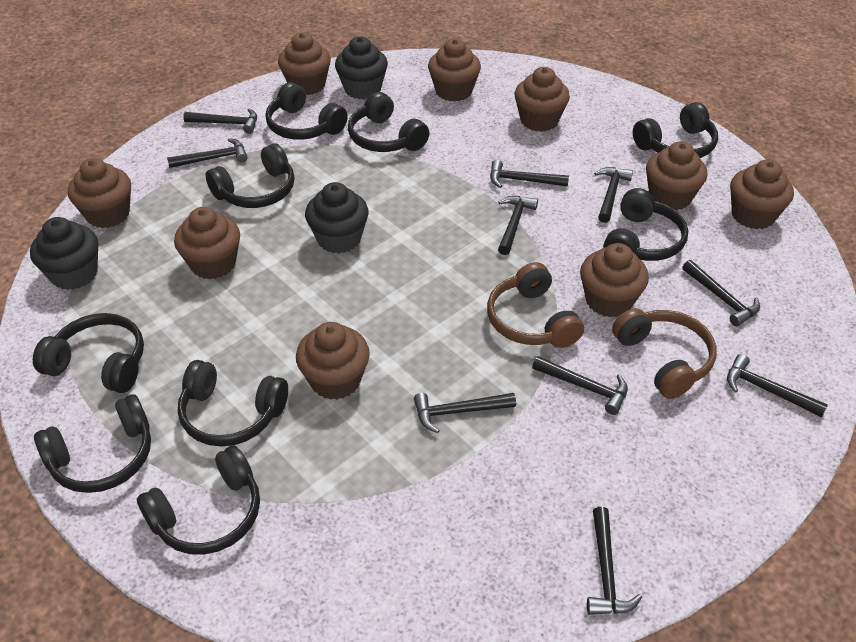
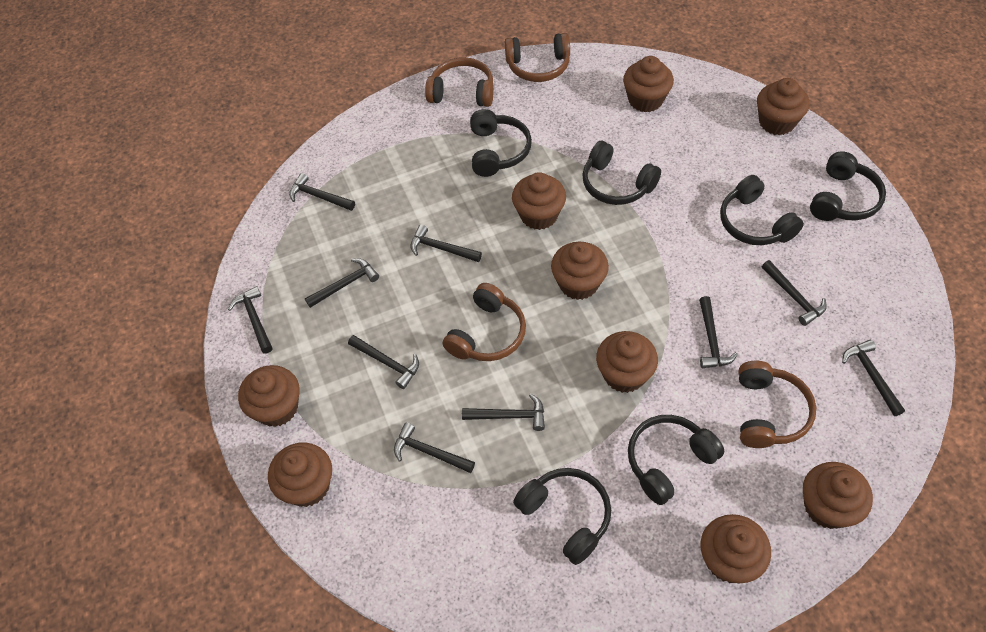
black cupcake: [30,217,98,290] [305,182,369,254] [335,36,388,99] = 3 -> none = 0
black headphones: [33,313,144,393] [34,394,151,493] [137,445,260,555] [178,360,288,447] [206,143,294,208] [265,82,348,140] [348,92,429,152] [603,188,688,261] [633,102,718,158] = 9 -> [470,109,532,177] [513,468,611,565] [582,141,661,205] [628,415,724,505] [720,175,804,245] [810,151,886,221] = 6
brown headphones: [487,262,584,348] [612,308,717,399] = 2 -> [425,57,494,107] [443,283,526,361] [505,33,570,82] [739,361,816,448] = 4

